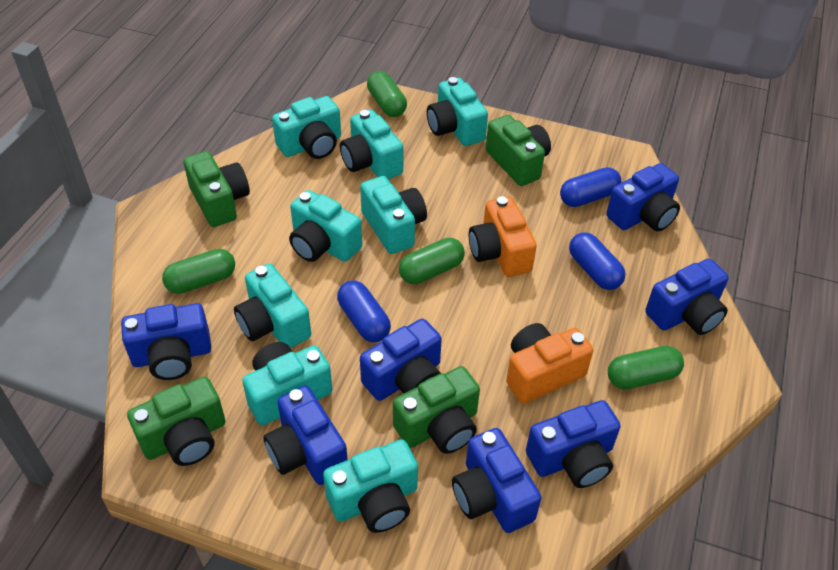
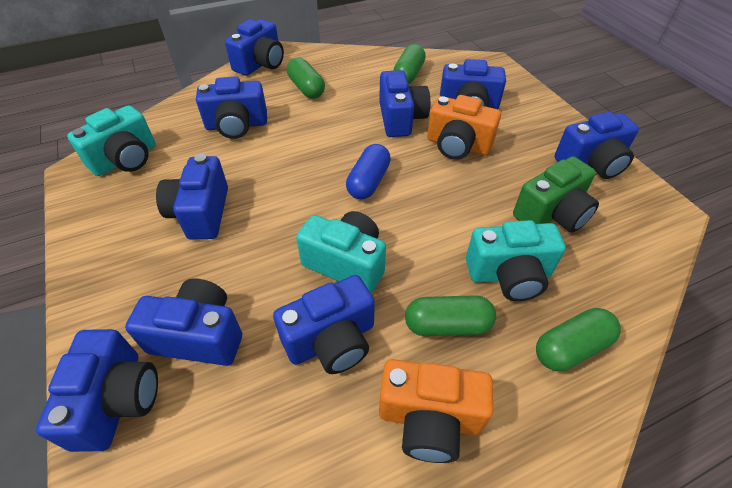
blue camera: [121,303,211,380] [263,385,348,485] [360,319,442,401] [452,428,542,533] [526,400,621,488] [606,163,680,232] [645,259,729,335] = 7 -> [36,329,158,452] [125,278,242,366] [156,154,228,240] [196,76,267,139] [225,19,284,76] [273,275,375,374] [379,70,430,137] [440,59,506,109] [555,112,639,179] = 9
blue capsule: [337,281,391,342] [560,167,622,207] [569,232,626,290] = 3 -> [346,144,391,200] = 1
green camera: [127,377,225,466] [183,151,250,227] [393,366,480,454] [486,115,551,186] = 4 -> [513,156,599,233] = 1
turquoise camera: [234,263,311,348] [242,342,332,425] [272,96,341,159] [289,190,362,262] [323,440,418,533] [340,110,404,179] [360,176,427,254] [427,77,488,146] = 8 -> [67,105,156,176] [296,211,386,293] [466,220,566,301] = 3

